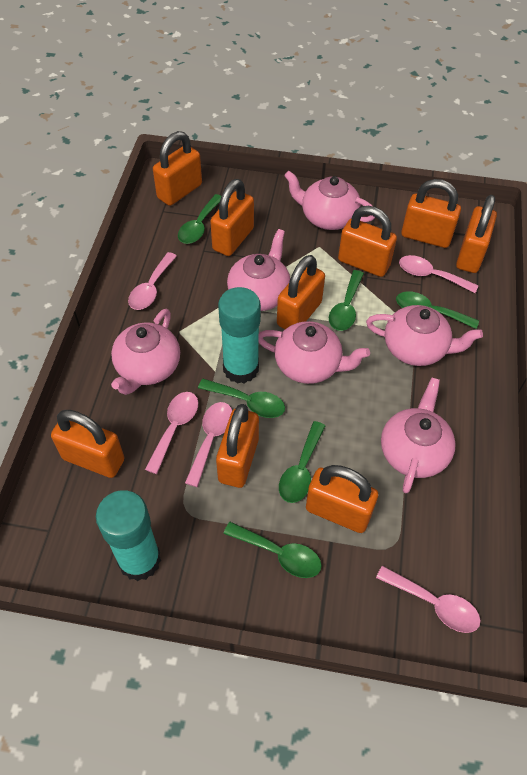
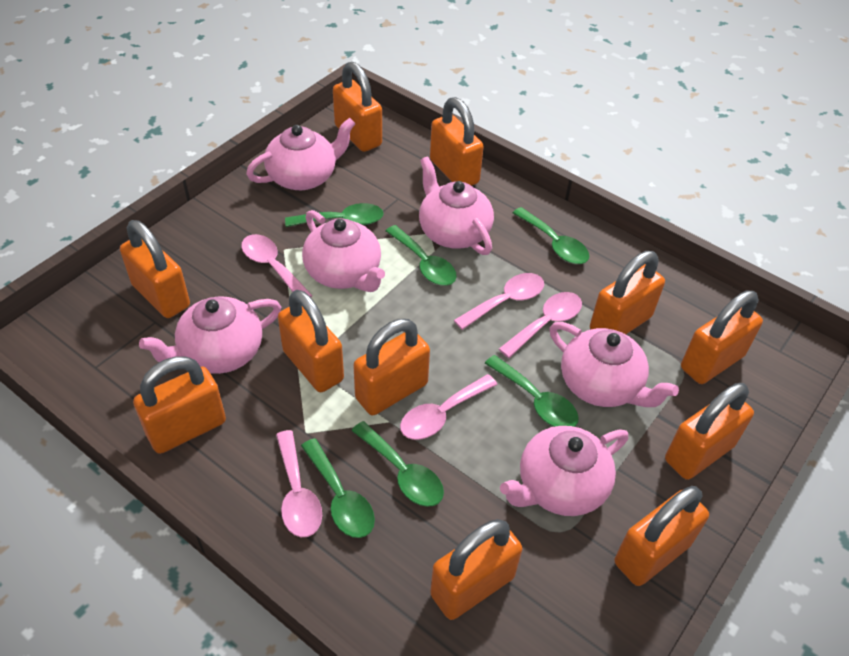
orange padlock: [51,410,125,478] [153,131,202,206] [210,179,254,256] [216,404,259,488] [277,255,325,329] [306,465,378,533] [338,206,397,277] [401,179,461,248] [456,195,497,273] = 9 -> [120,220,190,318] [133,356,226,454] [278,290,344,392] [333,62,382,152] [353,319,430,415] [430,97,484,186] [430,519,522,620] [590,251,665,334] [615,486,709,586] [665,383,754,480] [681,291,763,384] = 11
turquoise glue stick: [96,490,161,581] [218,287,261,384] = 2 -> none = 0

